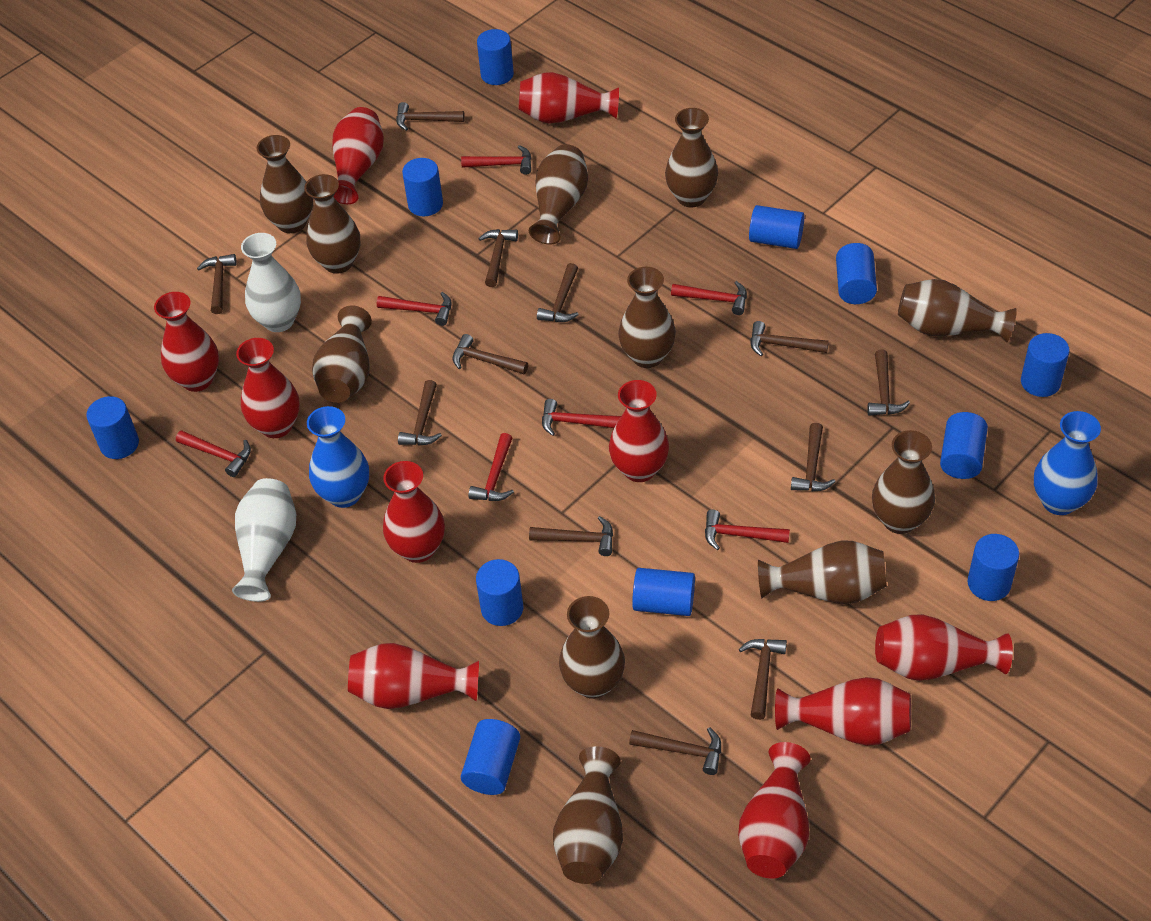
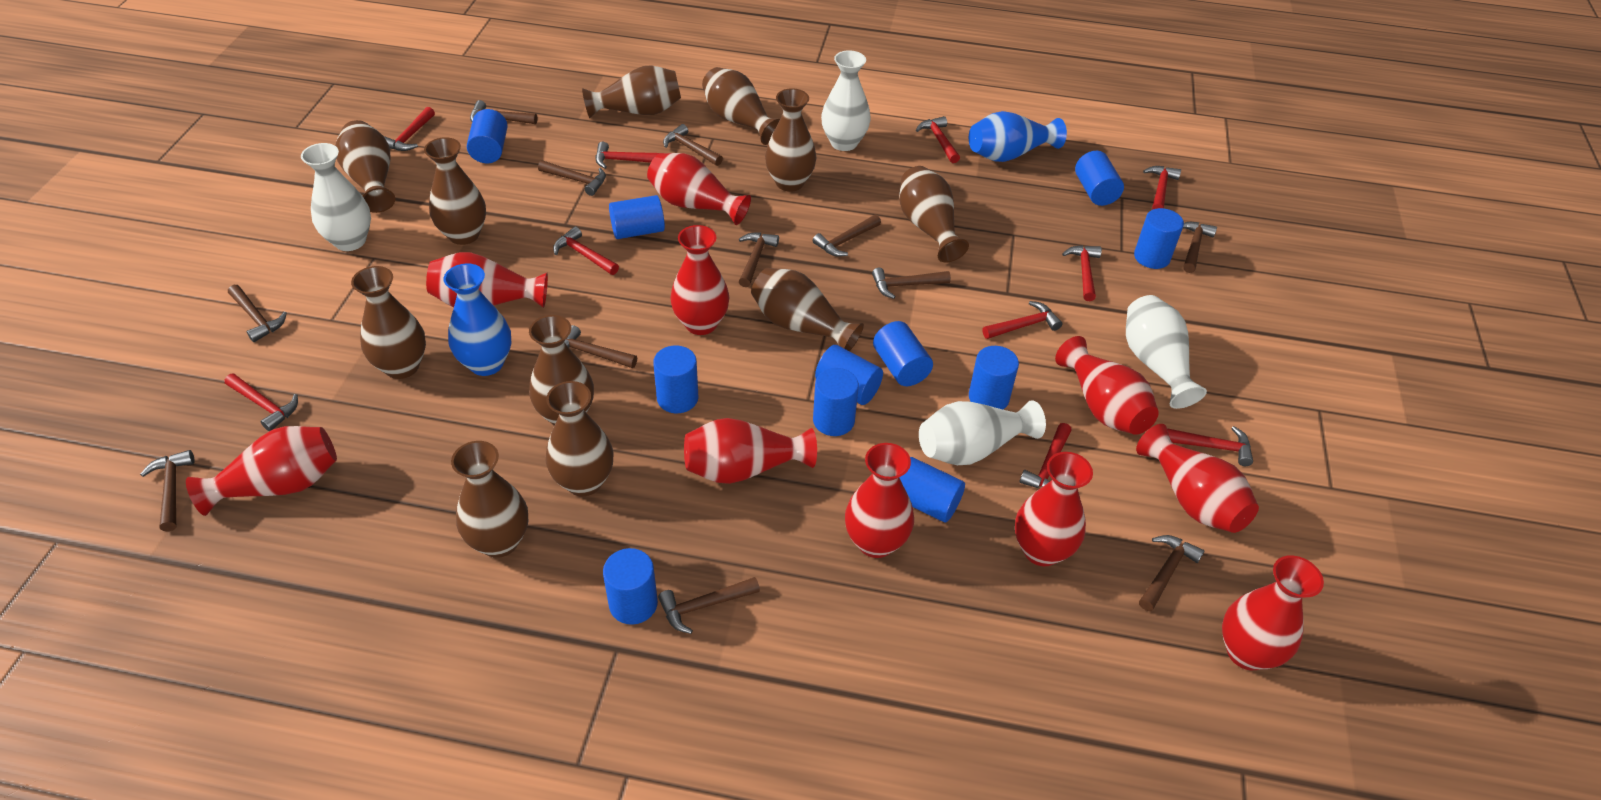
red hammer: [176,430,251,477] [377,292,452,326] [461,145,531,175] [469,433,514,501] [542,399,621,436] [671,281,747,315] [705,510,790,550] = 7 -> [224,373,298,431] [384,107,435,151] [553,227,619,275] [596,142,659,169] [916,116,960,163] [983,301,1062,339] [1019,423,1072,488] [1062,245,1102,301] [1143,166,1181,210] [1167,426,1253,466] = 10
white vase: [232,478,296,602] [241,233,301,332] = 2 -> [301,143,371,251] [821,50,871,151] [919,400,1046,465] [1126,295,1207,409] = 4

